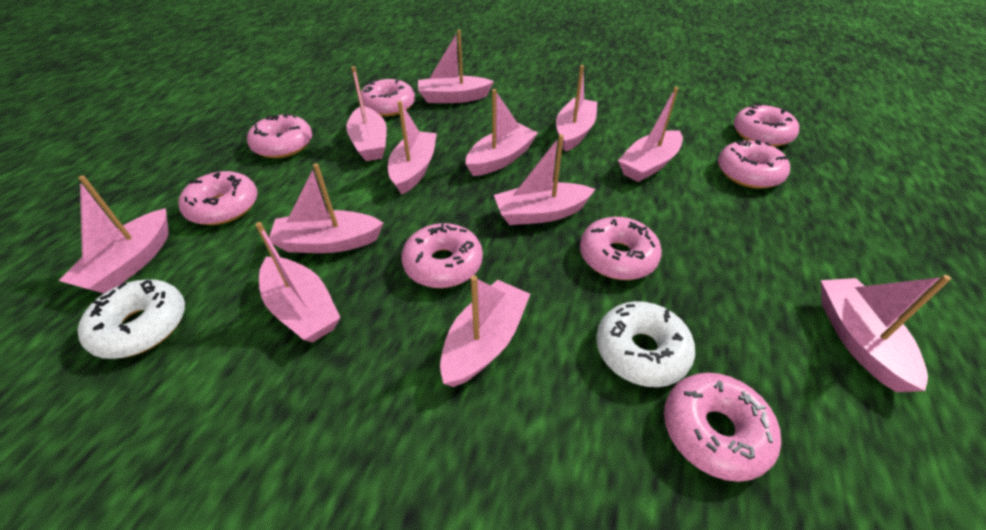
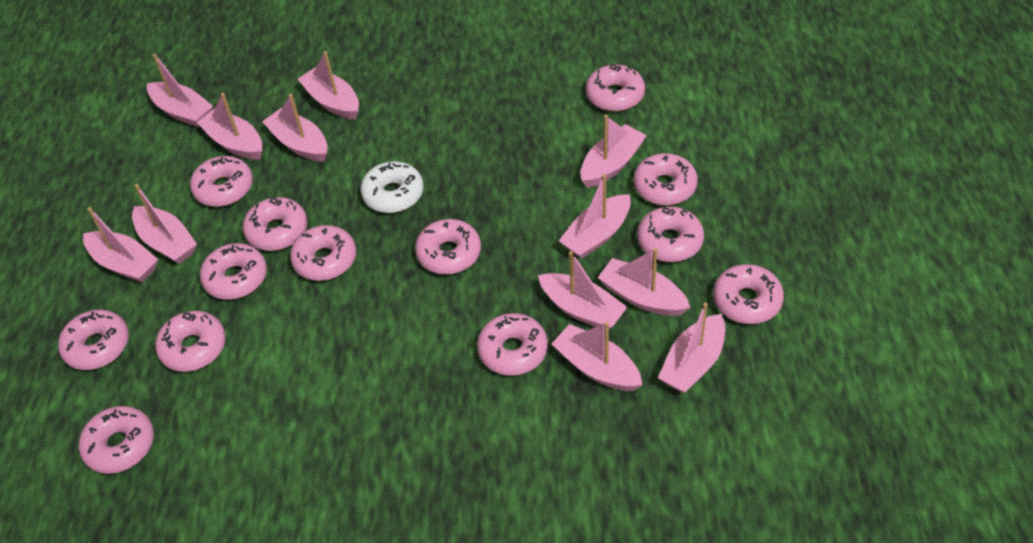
pink donut: [178,171,258,225] [247,114,312,158] [361,78,415,116] [401,223,483,288] [580,217,662,280] [664,373,781,482] [718,140,790,189] [733,104,799,147] = 8 -> [58,310,129,370] [79,406,154,474] [155,311,226,372] [190,156,253,207] [200,243,267,300] [243,197,307,251] [290,225,356,281] [415,219,481,275] [477,313,548,376] [586,64,645,111] [633,153,698,206] [637,207,704,262] [713,264,784,324] = 13
white donut: [77,279,185,359] [596,301,695,387] = 2 -> [360,161,423,213] = 1

